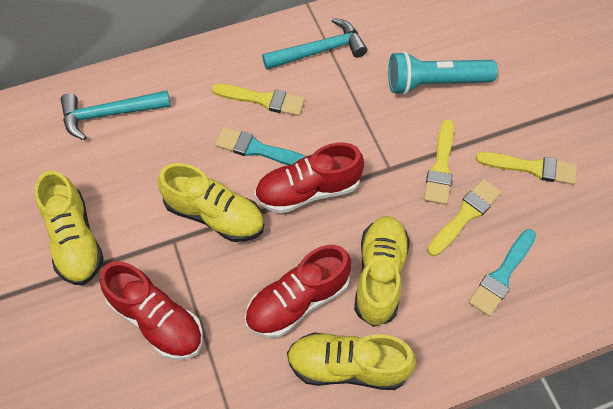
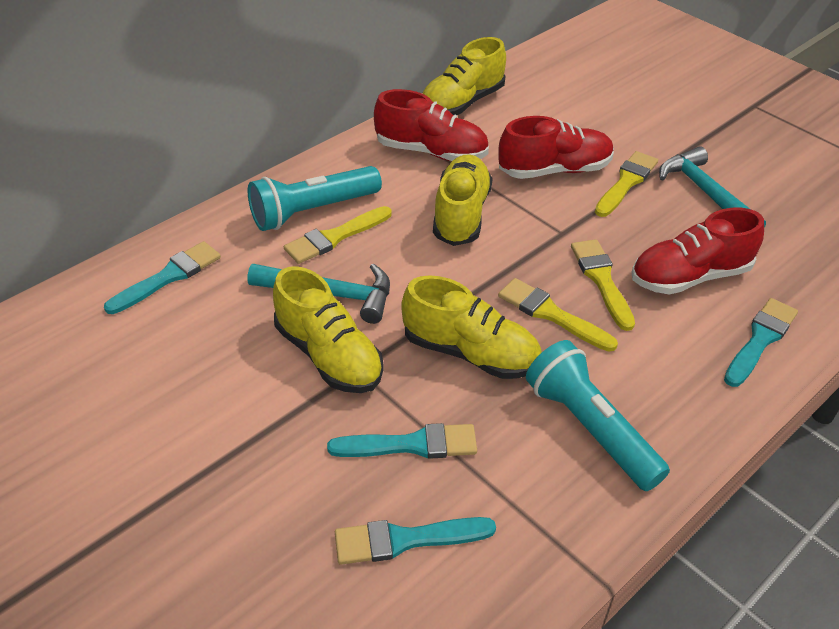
turquoise brush: [215,127,306,165] [469,229,536,317] = 2 -> [104,241,221,314] [327,423,477,459] [335,517,496,565] [724,298,798,387] = 4
turquoise flashlight: [388,51,498,95] = 1 -> [248,166,382,231] [526,340,670,491] = 2

